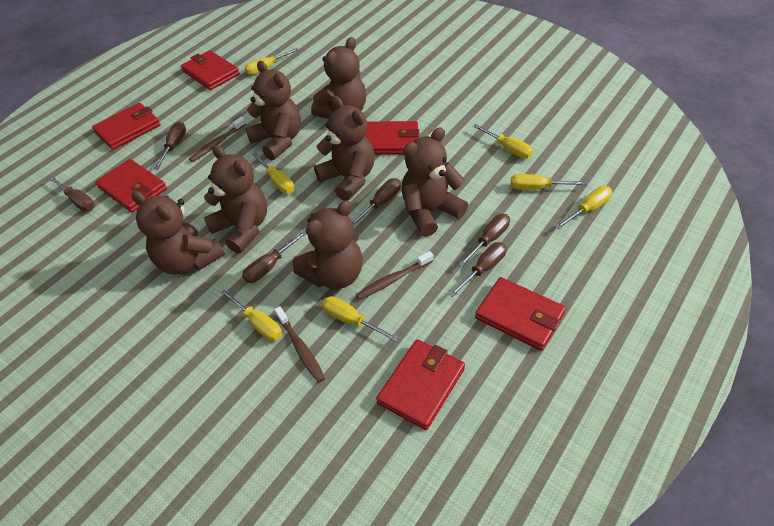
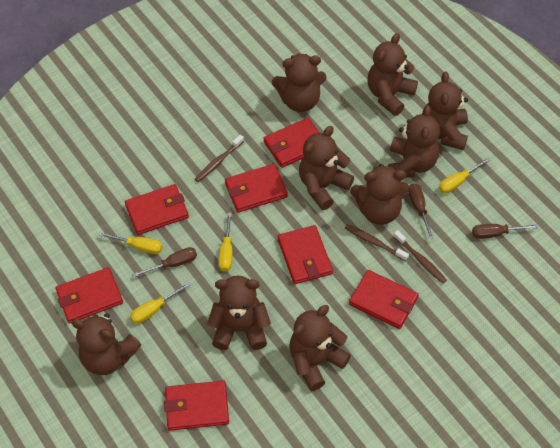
brown screwdriver: [48,176,95,211] [154,122,186,169] [242,231,306,283] [352,178,401,227] [449,242,507,297] [458,214,510,267] = 6 -> [132,247,197,278] [408,183,434,239] [472,224,539,239] = 3
brown teddy bear: [132,191,225,275] [204,145,267,254] [245,61,301,160] [293,201,363,289] [311,37,366,119] [314,96,375,201] [401,128,468,237] = 7 -> [71,313,141,375] [207,276,271,350] [272,54,326,112] [289,305,351,391] [299,126,354,210] [351,164,409,225] [367,33,418,116] [388,105,440,178] [422,72,468,150] = 9
red wallet: [92,103,161,150] [95,159,167,213] [181,50,240,90] [365,121,419,155] [376,339,465,430] [475,277,566,351] = 6 -> [56,267,123,324] [125,184,189,235] [164,380,229,431] [225,164,288,213] [263,118,319,168] [278,225,333,284] [349,270,419,329] = 7
yellow screwdriver: [220,289,282,341] [245,48,299,75] [251,153,294,194] [322,296,398,342] [473,124,533,159] [511,174,588,190] [555,186,612,229] = 7 -> [98,232,163,254] [130,282,191,324] [218,213,232,271] [439,158,490,193] = 4

